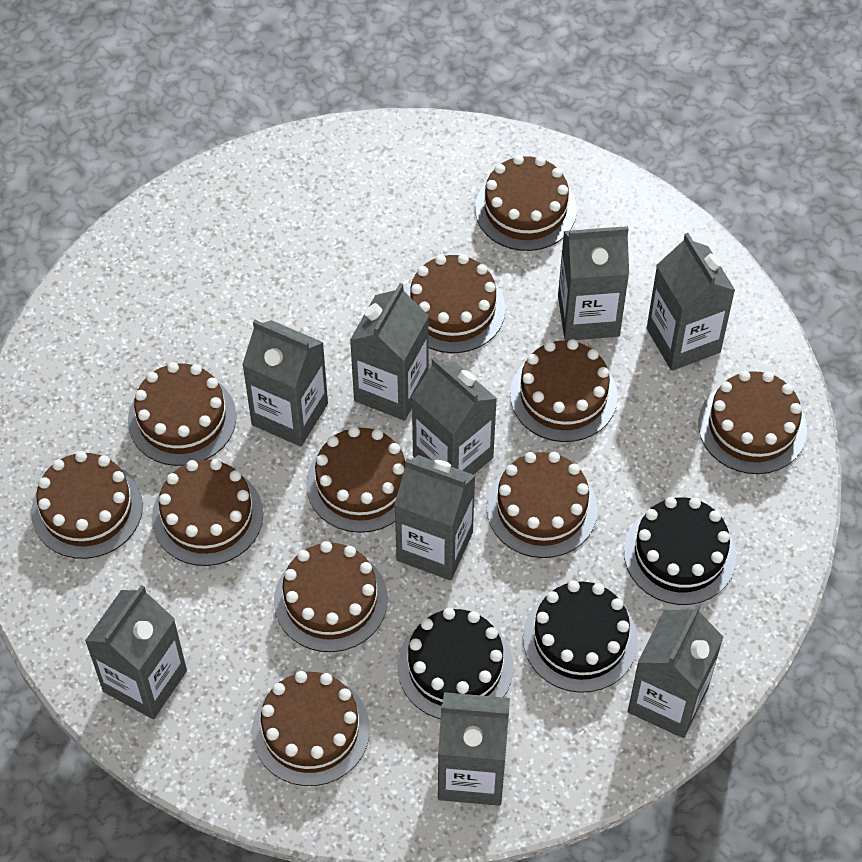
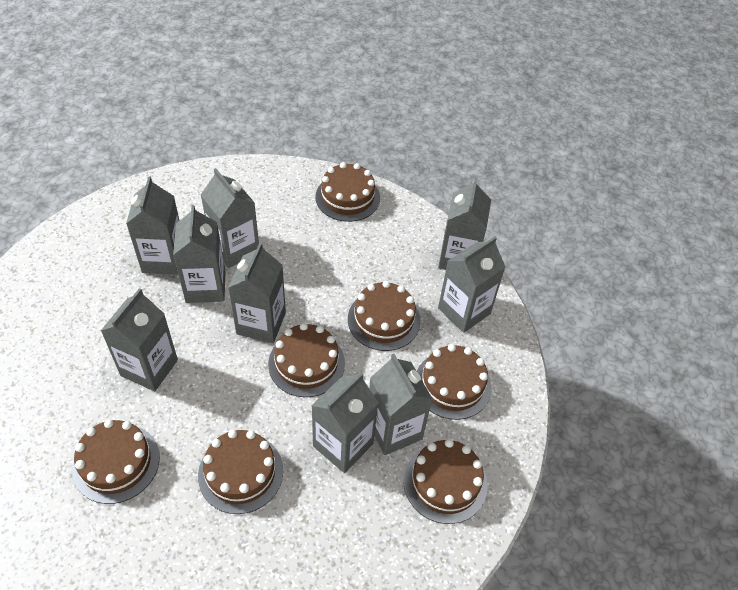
black cake: [398,608,513,719] [523,580,638,693] [624,497,737,605] = 3 -> none = 0
brown cake: [31,451,143,559] [128,362,236,466] [152,459,263,566] [252,671,370,786] [274,541,388,652] [306,426,409,533] [405,254,505,353] [475,155,577,251] [487,452,598,558] [510,339,618,442] [698,371,807,474] = 11 -> [72,419,160,504] [198,430,283,514] [268,323,345,397] [316,162,380,222] [348,281,421,351] [404,439,488,524] [417,344,491,420] = 7

